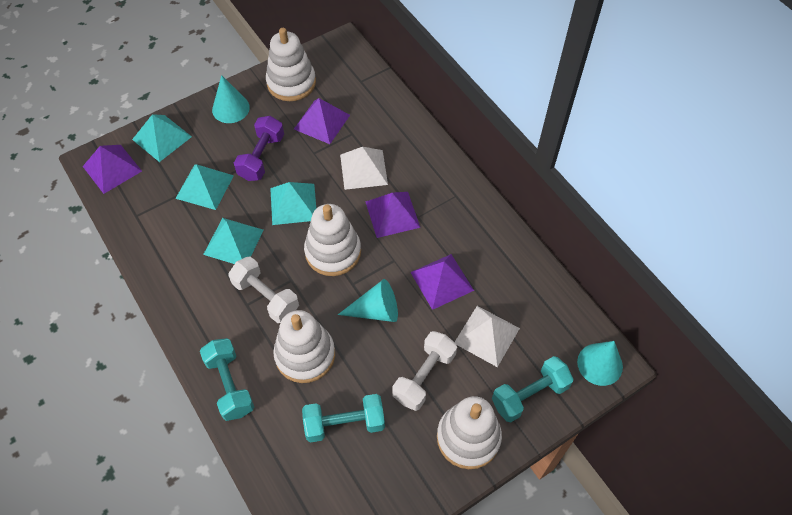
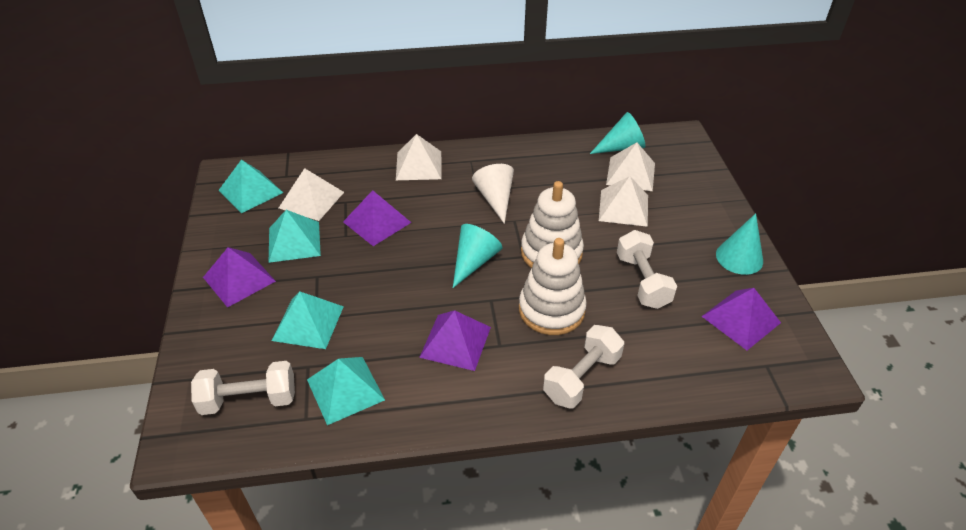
purple dumbbell: [234,116,284,181] = 1 -> none = 0
turquoise dumbbell: [200,338,254,421] [302,394,385,443] [492,356,574,422] = 3 -> none = 0
white cone: none = 0 -> [472,164,514,224] = 1
white dumbbell: [228,256,299,323] [392,331,457,411] = 2 -> [191,361,295,415] [543,325,624,408] [617,230,677,309] = 3
white pyramid: [340,147,388,190] [455,306,520,367] = 2 -> [279,168,344,221] [396,134,441,180] [599,176,648,227] [606,142,655,191] = 4
white stacking toy: [266,28,316,101] [273,310,335,383] [304,204,361,276] [437,396,502,469] = 4 -> [519,238,587,335] [521,181,584,268] = 2

